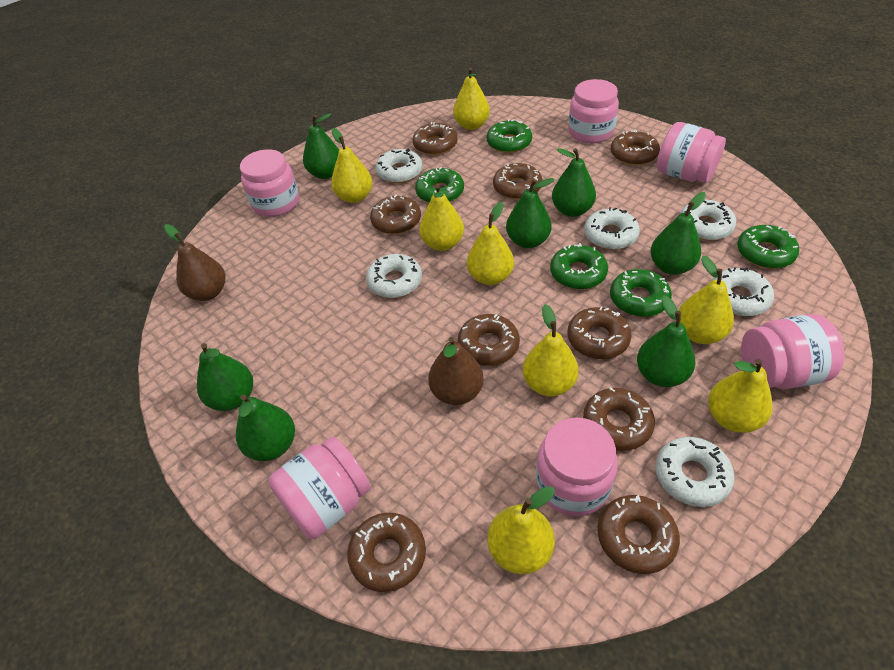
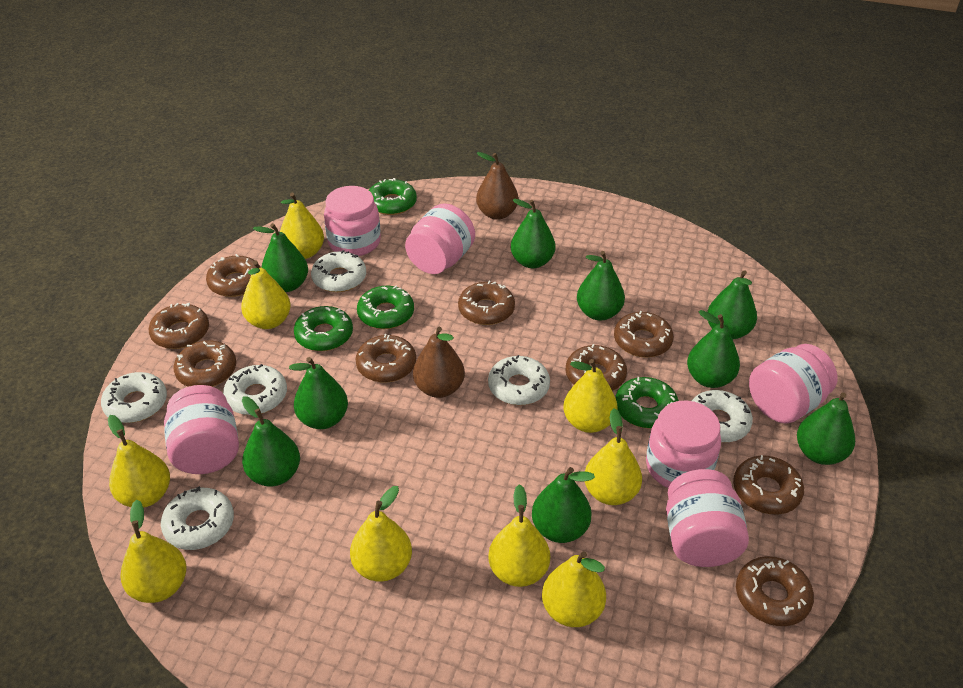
green donut: [415,167,464,203] [487,119,532,153] [550,243,608,289] [610,269,672,317] [737,225,799,269] = 5 -> [294,306,353,351] [357,286,414,329] [369,178,417,215] [615,377,679,428] = 4
green pear: [197,343,253,411] [236,394,295,461] [303,113,339,179] [506,178,555,248] [552,148,596,217] [637,295,695,387] [651,192,706,275] = 7 -> [242,396,300,487] [253,223,308,292] [289,357,348,429] [511,199,556,268] [532,467,595,543] [577,251,625,321] [687,310,740,388] [707,270,757,339] [797,392,855,465] = 9
yellow pear: [331,128,372,203] [419,184,464,251] [453,68,490,130] [467,202,514,285] [487,486,555,574] [523,304,579,396] [679,256,734,344] [708,359,773,433] = 8 -> [108,415,170,508] [120,500,187,603] [241,260,291,329] [280,193,324,259] [350,486,412,582] [488,484,550,587] [542,551,606,627] [563,359,618,433] [585,408,642,505] = 9

